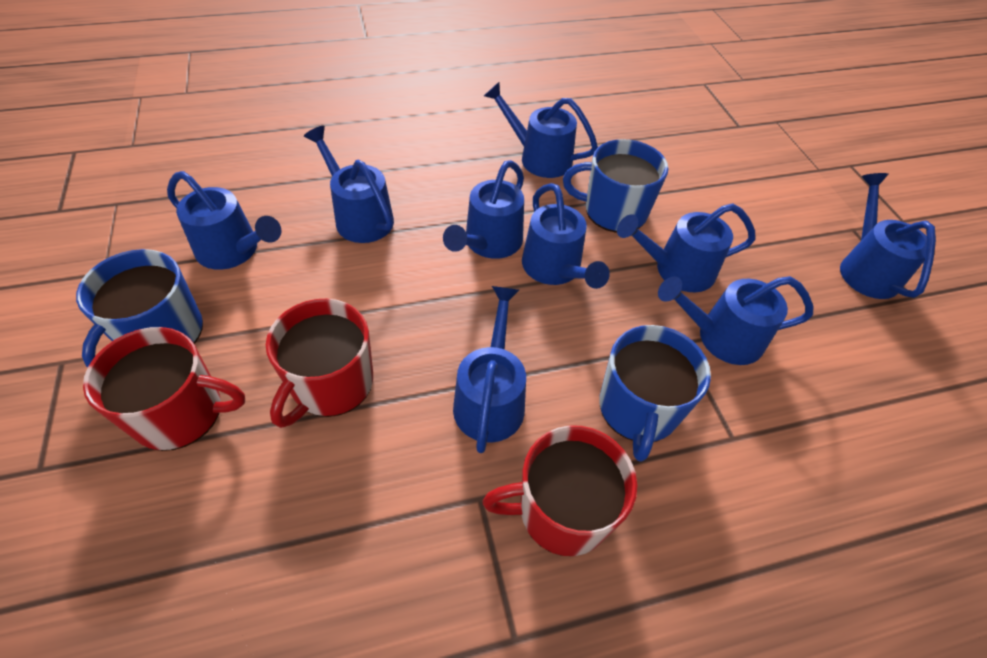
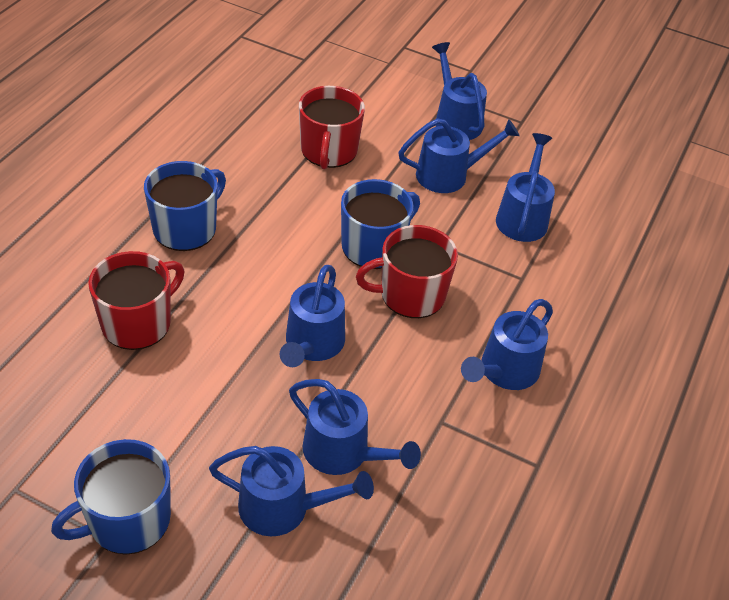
blue watering can: [167,171,281,270] [304,126,394,243] [443,160,524,259] [453,286,526,453] [484,82,598,178] [522,183,610,289] [617,203,756,292] [658,276,813,365] [840,173,936,299] = 9 -> [209,446,374,536] [280,265,345,367] [289,379,421,475] [398,118,520,193] [432,42,487,140] [461,299,553,390] [496,133,555,242] = 7

